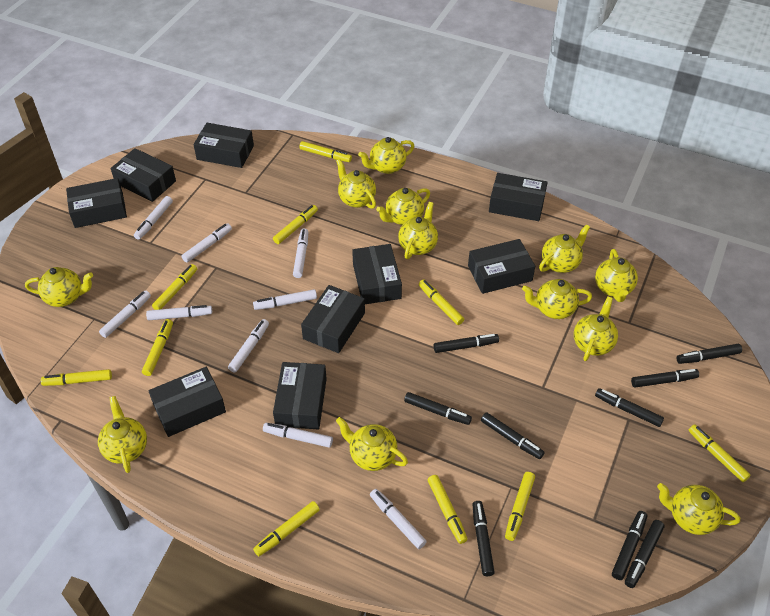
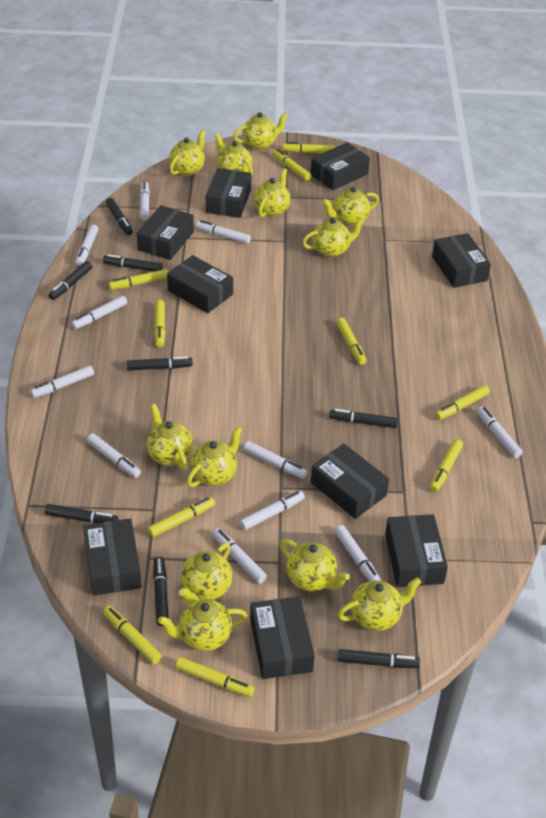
black marker: [404,392,472,425] [433,334,499,353] [472,501,495,576] [481,412,545,459] [595,388,664,427] [612,511,647,580] [625,520,665,588] [631,369,699,388] [676,344,742,364] = 9 -> [44,504,119,524] [49,261,92,300] [103,254,163,271] [106,198,133,235] [127,356,193,371] [153,557,169,626] [329,409,398,428] [338,649,420,668] = 8
white marker: [99,291,151,338] [134,196,173,240] [146,305,212,320] [182,223,232,263] [228,319,269,373] [253,289,317,310] [263,423,333,448] [293,229,308,278] [370,489,427,549] = 9 -> [30,366,94,398] [71,296,127,329] [75,225,98,266] [87,433,141,478] [140,181,150,221] [196,220,251,244] [213,528,267,584] [240,491,305,530] [243,441,307,479] [335,525,381,581] [477,407,523,458] = 11

